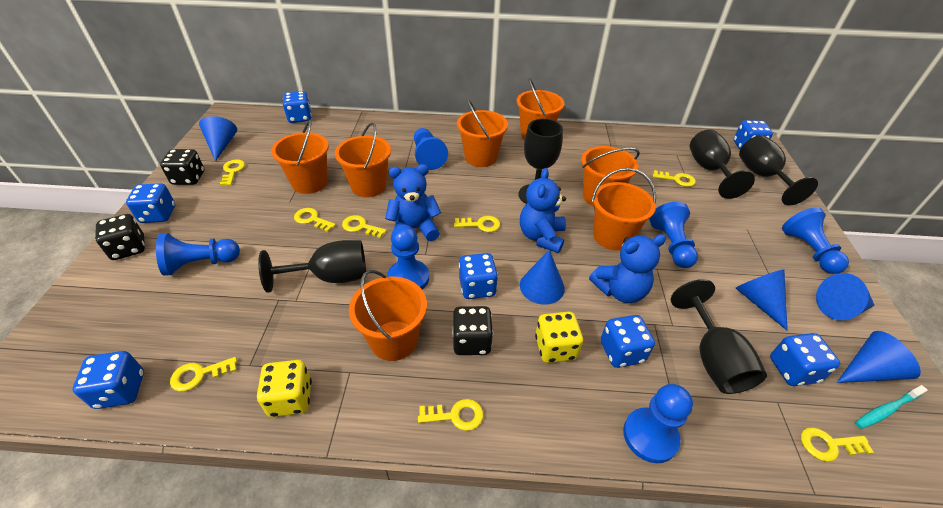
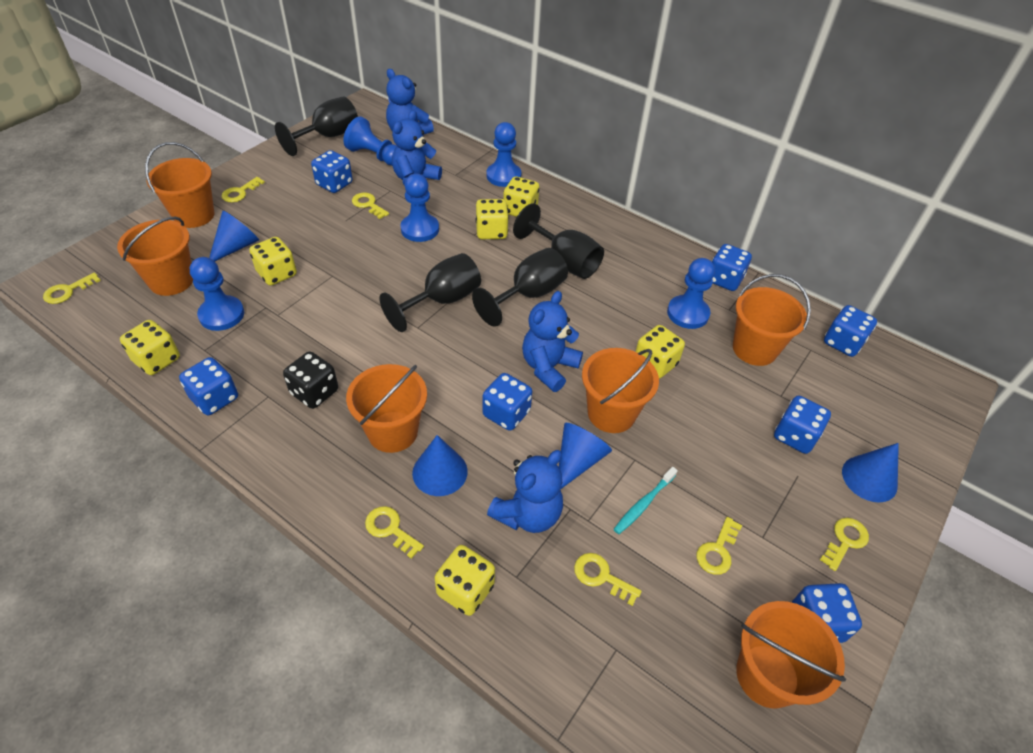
black dice: [95,214,145,260] [160,149,204,185] [452,306,493,355] = 3 -> [283,352,338,409] = 1
black goblet: [258,240,366,293] [519,119,563,204] [671,279,767,394] [689,129,755,199] [739,135,818,206] = 5 -> [275,96,358,156] [380,253,481,332] [472,248,568,327] [513,203,604,279] = 4
blue cone: [199,116,237,161] [520,250,565,305] [736,269,788,331] [816,273,875,320] [837,331,921,383] = 5 -> [209,211,259,261] [412,435,468,496] [559,423,612,490] [842,443,899,503] = 4
blue pawn: [156,233,240,276] [387,225,429,290] [414,128,448,170] [623,384,693,463] [649,202,698,268] [782,207,849,274] = 6 -> [190,257,244,331] [343,116,397,166] [400,174,439,242] [486,122,522,187] [667,258,715,329] = 5
blue teddy bear: [385,164,441,241] [520,168,566,253] [589,234,666,303] = 3 -> [386,69,434,135] [392,110,442,186] [487,450,563,533] [522,291,583,392] = 4
orange bucket: [271,120,329,194] [335,123,391,197] [349,270,427,361] [457,99,508,167] [517,78,565,140] [581,146,640,207] [592,168,656,250] = 7 -> [117,216,193,296] [145,142,215,228] [346,364,427,453] [582,348,659,433] [733,274,811,366] [736,601,846,709] = 6
yellow dice: [257,360,312,417] [535,312,583,363] = 2 -> [120,320,180,375] [249,237,297,286] [435,545,495,616] [475,199,509,239] [503,176,539,217] [635,325,685,379] = 6
yellow key: [170,357,237,392] [220,159,245,186] [294,208,336,232] [342,215,387,238] [418,399,483,431] [454,216,500,232] [653,170,696,187] [801,427,874,462] = 8 -> [43,273,101,304] [222,177,265,202] [352,193,389,219] [365,506,424,559] [574,553,642,606] [697,517,742,575] [820,518,869,571] = 7

